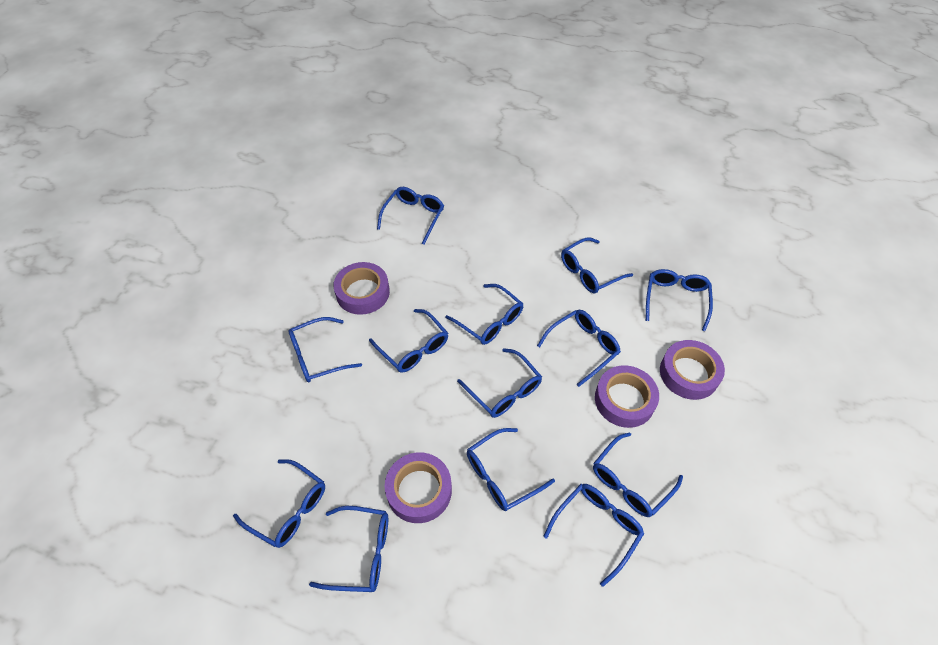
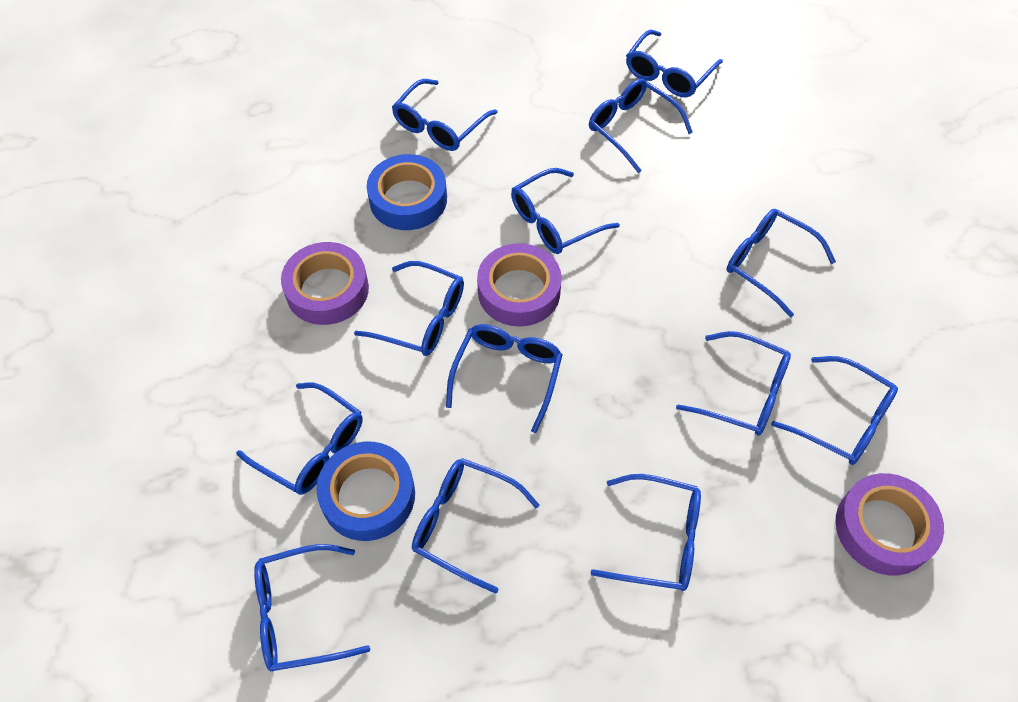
blue tape: none = 0 -> [316,442,415,541] [367,154,447,230] = 2
purple tape: [333,262,390,315] [385,452,452,523] [595,365,659,428] [660,340,725,400] = 4 -> [281,242,369,325] [477,243,562,327] [836,473,944,575] = 3

